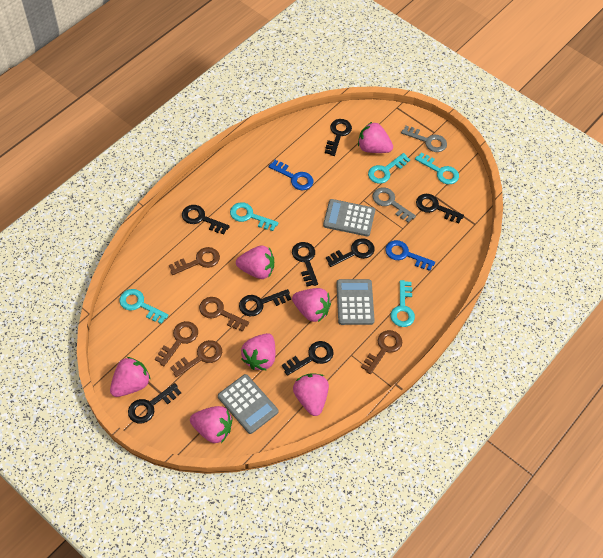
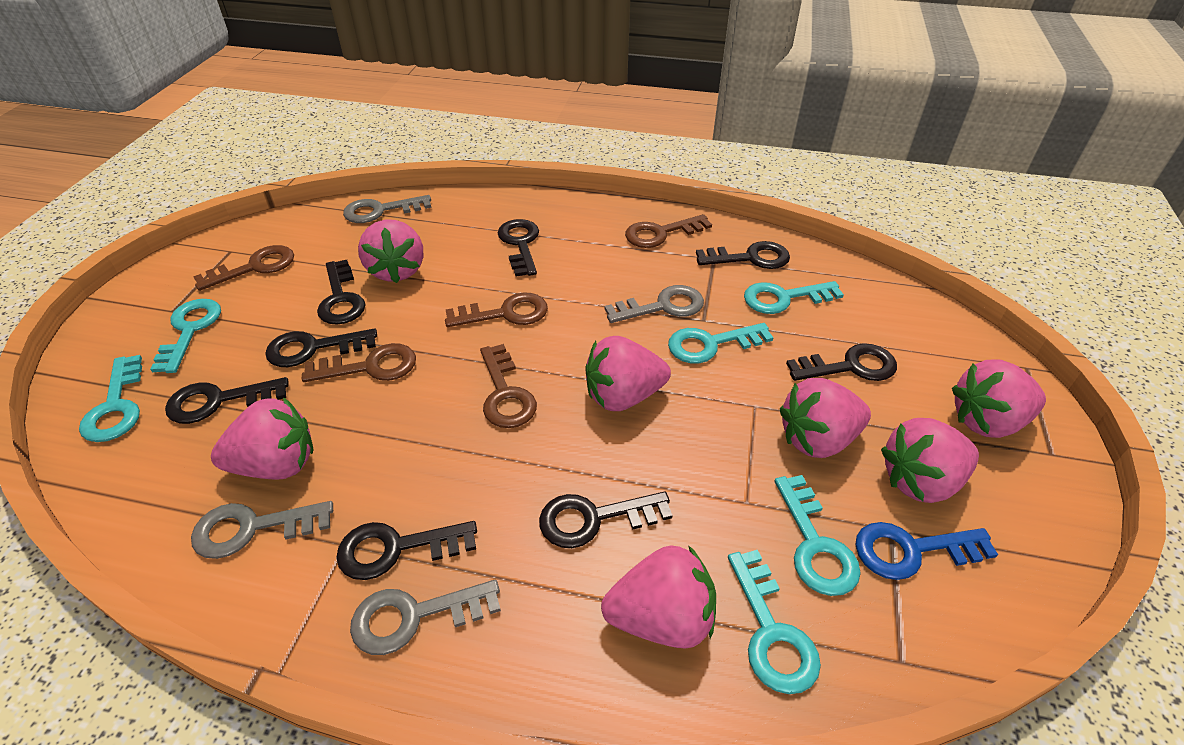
blue key: [269,160,313,190] [385,240,435,271] = 2 -> [855,522,998,580] = 1
grey calculator: [218,374,278,434] [323,199,375,236] [336,279,375,325] = 3 -> none = 0
grey key: [372,187,416,223] [401,126,447,152] = 2 -> [191,501,333,559] [343,195,431,223] [350,579,501,655] [604,285,704,323] = 4
turquoise key: [119,289,169,324] [230,202,278,231] [368,153,410,184] [391,280,415,327] [415,152,459,184] = 5 -> [79,355,142,442] [150,299,221,373] [668,323,774,364] [728,550,821,694] [744,281,844,314] [775,475,861,596] = 6

